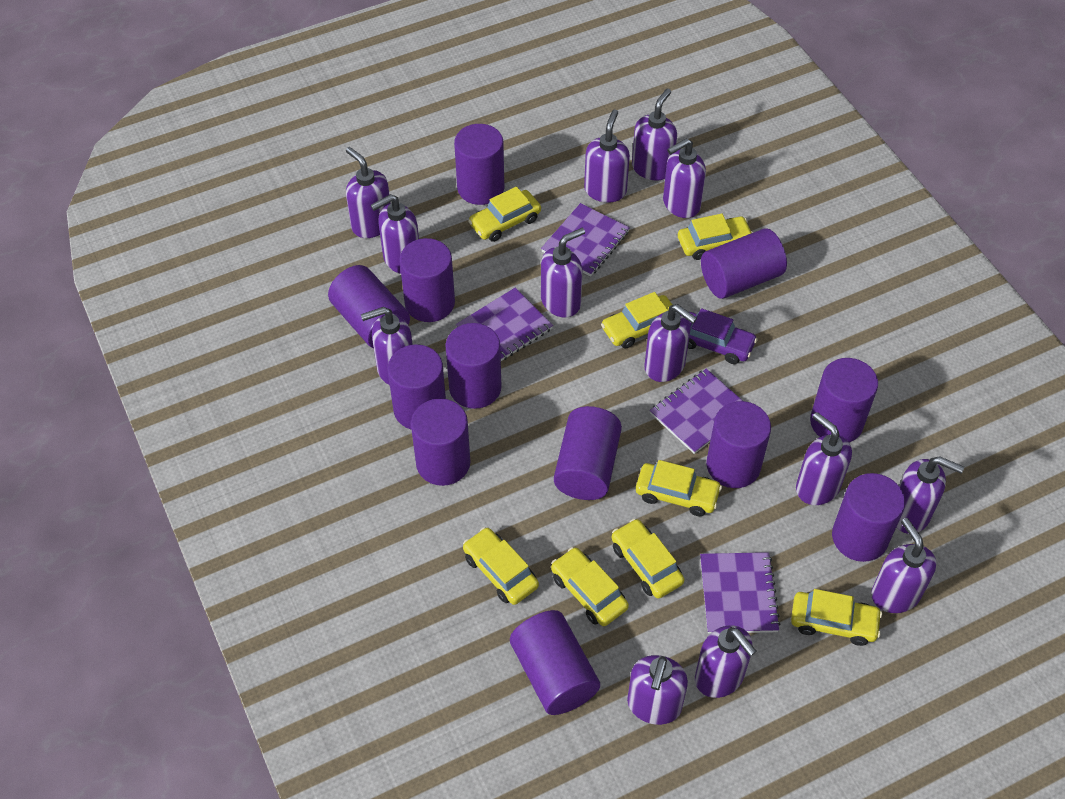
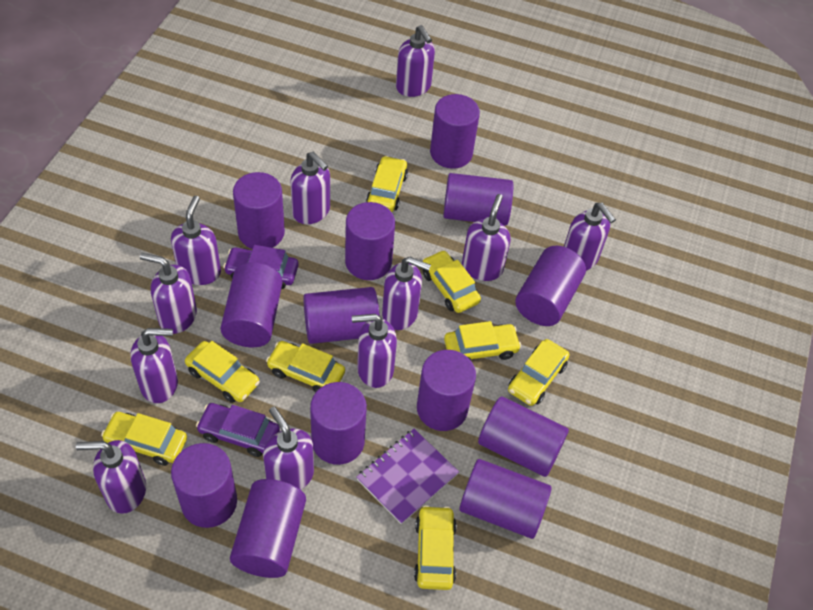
purple car: [688,308,758,364] = 1 -> [196,403,280,457] [223,245,299,289] = 2
purple cylinder: [328,265,410,348] [388,344,446,429] [399,238,455,322] [411,399,470,486] [445,323,502,409] [454,124,504,205] [510,610,600,715] [554,406,622,500] [701,228,787,299] [706,401,771,488] [810,358,878,443] [832,473,905,562] = 12 -> [171,443,237,528] [220,262,283,347] [230,479,306,578] [233,172,285,249] [303,287,380,344] [310,382,367,465] [345,202,395,280] [417,350,476,431] [430,94,480,169] [443,173,513,226] [459,459,552,539] [478,396,569,477] [515,246,586,326] = 13
purple notebook: [456,288,553,361] [541,203,630,277] [650,369,743,454] [700,552,781,634] = 4 -> [356,429,459,524] = 1
purple soap dispenser: [346,147,391,238] [361,307,413,385] [371,194,419,274] [541,228,585,317] [584,109,630,202] [627,655,688,725] [632,88,677,180] [644,304,697,382] [663,138,706,218] [695,625,756,698] [796,412,852,505] [871,518,936,613] [896,456,964,534] = 13 -> [76,440,146,514] [131,328,178,403] [140,253,197,334] [171,196,221,285] [263,407,314,490] [290,152,330,224] [352,314,397,388] [382,257,431,330] [396,25,435,97] [462,194,511,281] [564,203,616,271] = 11

